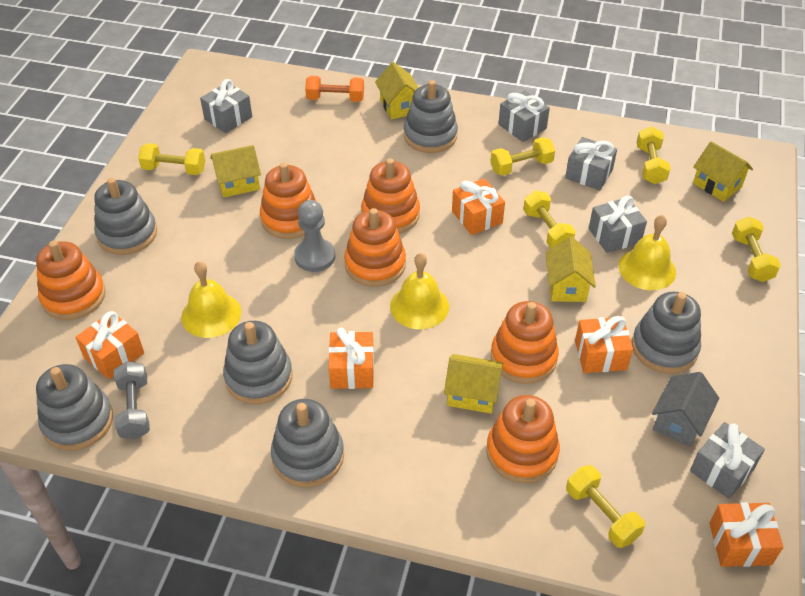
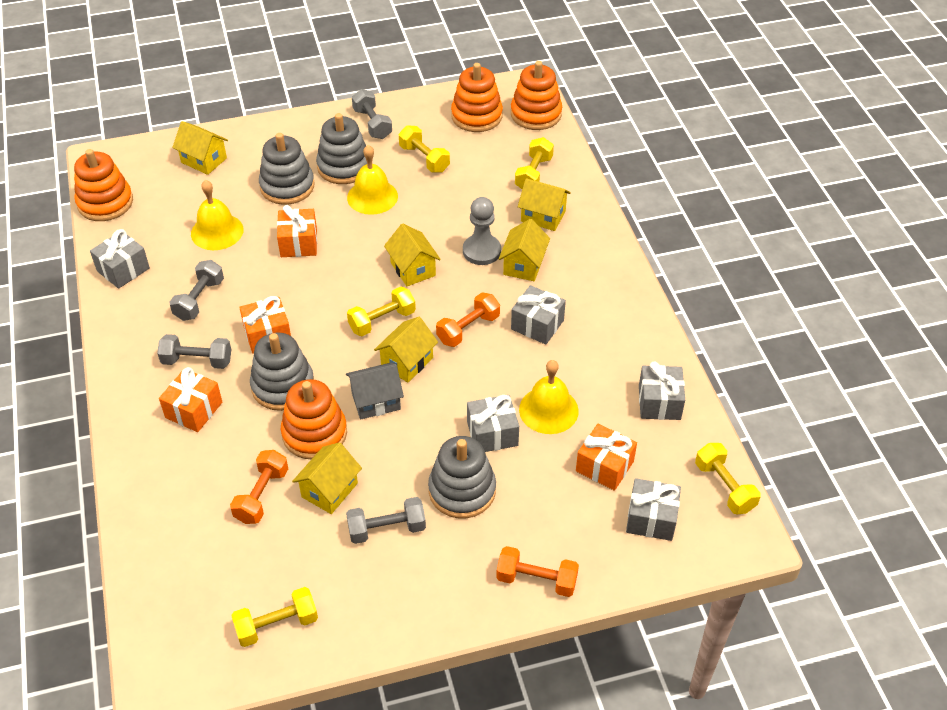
grey dumbbell: [114,361,150,439] = 1 -> [157,334,231,369] [169,260,224,321] [346,497,426,544] [352,89,392,139] = 4
grey stacking toy: [36,364,113,451] [94,178,157,255] [223,321,293,404] [271,399,344,487] [404,80,458,153] [632,292,701,374] = 6 -> [250,333,314,411] [259,133,314,205] [316,113,367,184] [428,436,496,518] = 4
orange dumbbell: [305,76,364,102] = 1 -> [230,450,288,524] [436,292,500,347] [496,546,579,597] = 3
orange gift: [75,311,144,379] [329,328,374,389] [452,178,505,235] [575,316,633,373] [709,502,783,567] = 5 -> [159,367,222,432] [239,296,291,354] [277,205,317,257] [576,424,637,491] = 4
orange stacking toy: [36,241,106,320] [260,162,317,239] [344,208,406,287] [361,158,420,234] [486,395,560,483] [491,301,559,384] = 6 -> [74,149,133,221] [281,379,347,459] [451,63,503,132] [511,61,562,130] = 4
yellow dumbbell: [138,143,205,175] [490,137,555,176] [523,191,575,248] [566,465,645,548] [637,127,670,184] [732,217,781,282] = 6 -> [231,587,318,647] [347,287,416,336] [399,125,450,173] [515,137,554,189] [695,443,761,514] = 5
yellow house: [210,145,261,197] [375,62,419,119] [444,354,503,414] [545,237,596,302] [693,141,753,202] = 5 -> [172,121,228,175] [292,442,362,514] [374,317,438,382] [384,224,441,286] [499,219,550,281] [518,178,571,231] = 6

